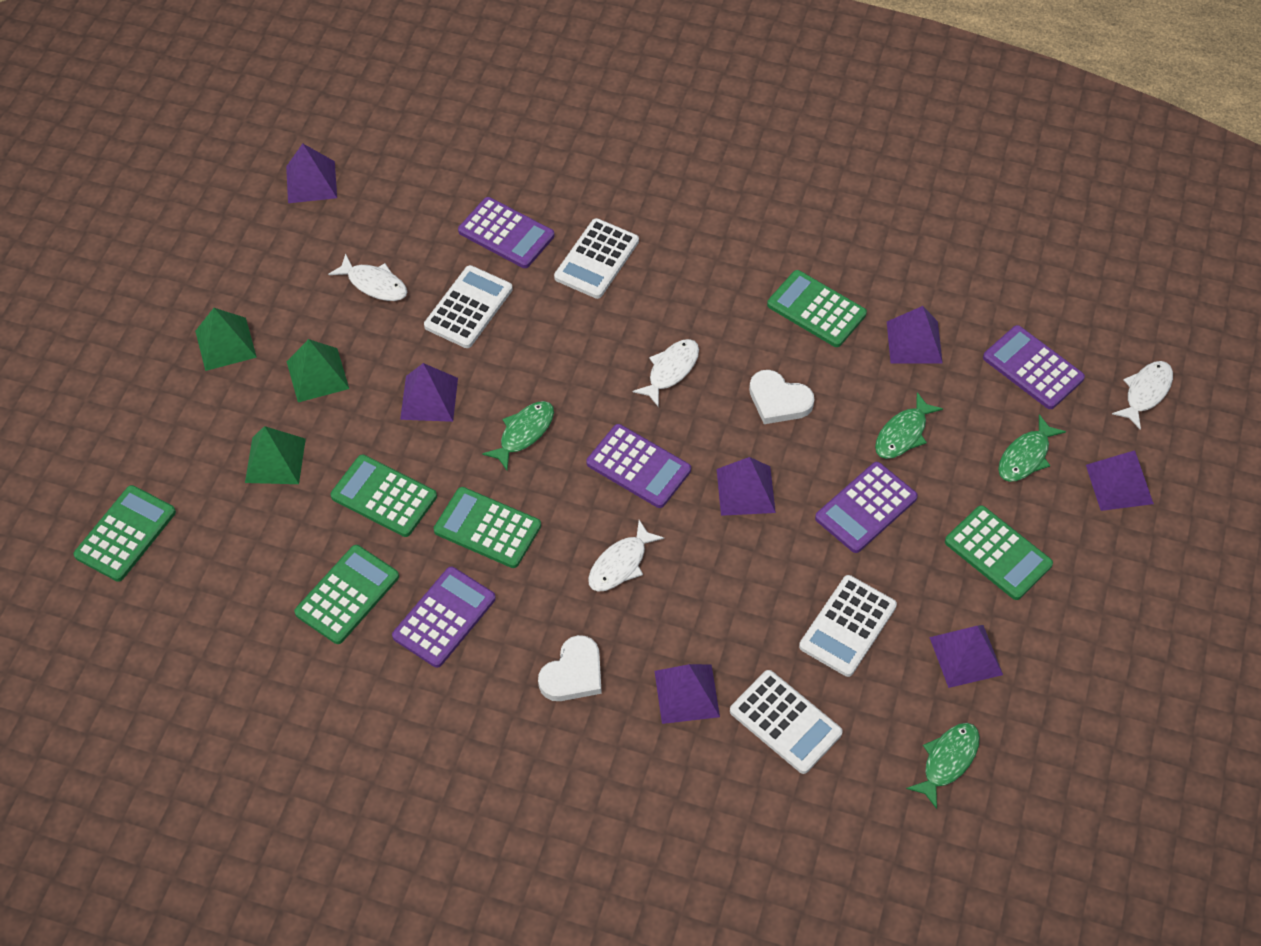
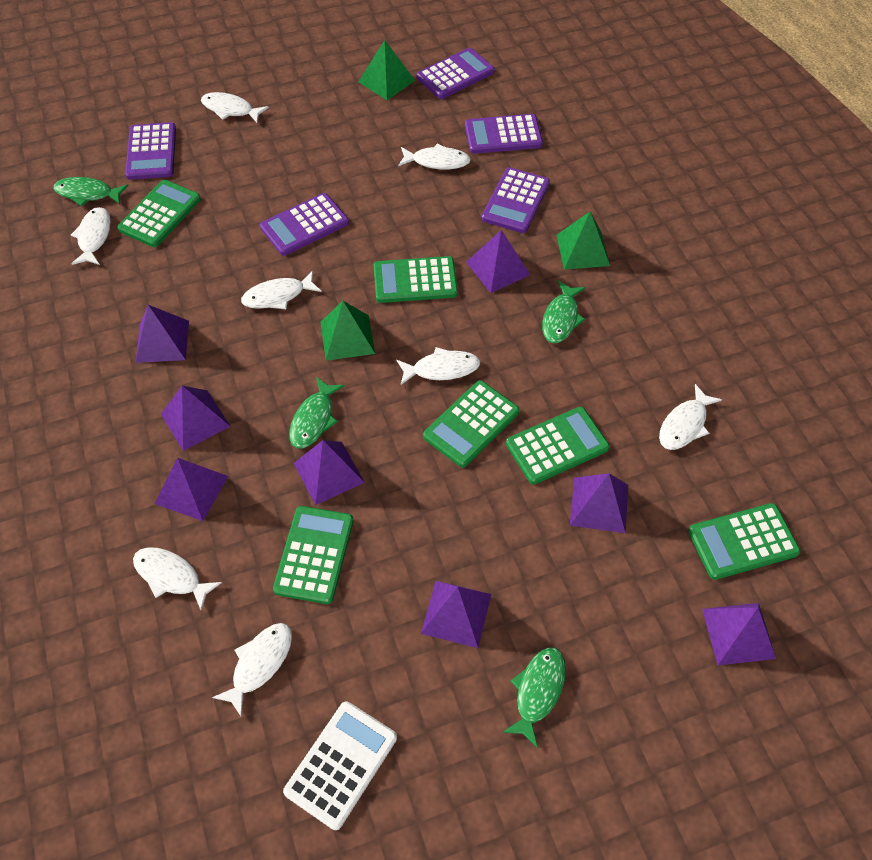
purple pyramid: [286,144,337,203] [400,363,458,422] [654,664,720,724] [717,457,776,516] [887,306,943,364] [929,625,1003,688] [1086,450,1154,511] = 7 -> [135,305,189,363] [154,458,228,521] [161,386,231,451] [294,440,365,505] [421,581,491,648] [466,230,530,293] [570,473,628,533] [702,603,776,665] = 8
white calculator: [424,265,513,348] [554,218,639,299] [730,670,843,774] [799,575,897,677] = 4 -> [283,701,397,830] = 1
white fish: [328,253,407,301] [588,520,664,592] [633,339,699,407] [1112,361,1173,430] = 4 -> [71,207,111,265] [133,547,222,611] [201,92,269,123] [212,623,292,717] [241,270,322,309] [397,347,480,385] [398,144,471,169] [659,384,722,450] = 8
white heart: [538,635,602,701] [749,370,814,424] = 2 -> none = 0

